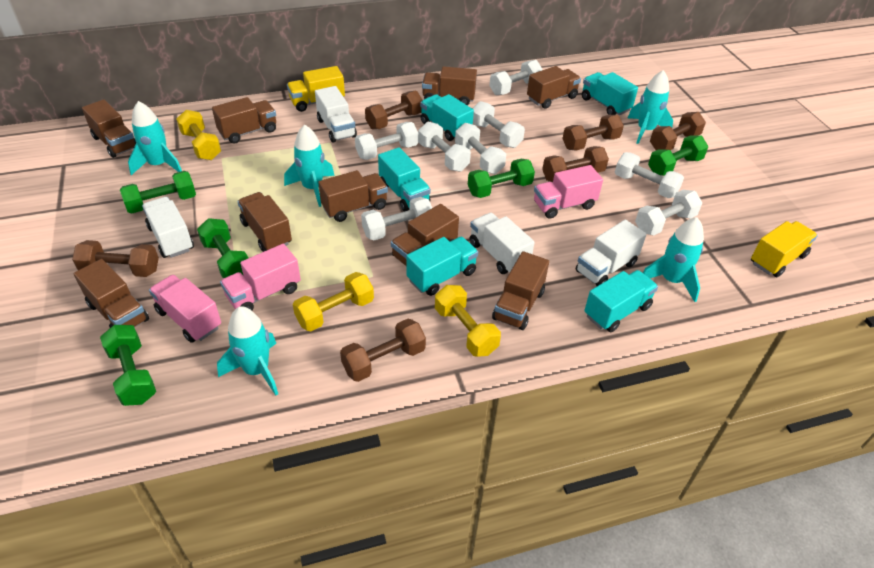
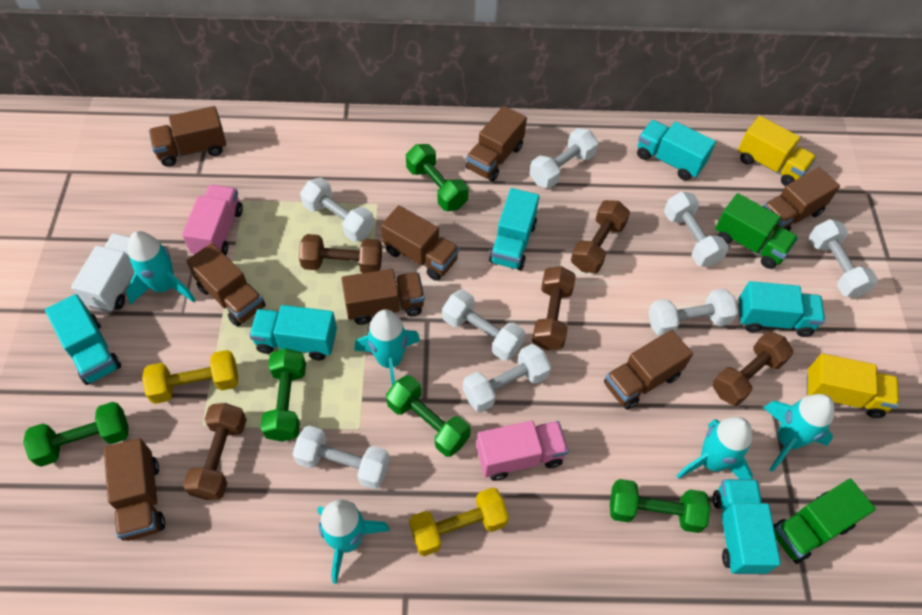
brown dumbbell: [72,240,159,277] [340,319,426,382] [365,91,422,130] [542,146,609,182] [562,115,624,151] [650,112,706,150] = 6 -> [183,403,247,500] [299,234,382,273] [532,266,576,350] [571,200,630,273] [712,331,793,406] = 5
brown truck: [74,259,149,328] [82,99,136,158] [212,97,276,143] [237,192,292,252] [318,170,388,222] [391,204,459,266] [422,66,477,105] [492,251,549,330] [527,66,581,109] = 9 -> [104,438,165,541] [149,106,226,167] [186,243,266,327] [341,269,425,325] [381,205,459,281] [466,106,527,182] [604,330,693,410] [763,167,840,231] = 8
green truck: none = 0 -> [715,193,798,269] [773,479,876,564] = 2
pink truck: [149,275,221,343] [220,244,301,311] [534,165,603,219] = 3 -> [182,185,243,256] [476,421,569,481] = 2
turquoise truck: [378,147,431,212] [406,237,478,296] [420,94,474,141] [582,72,638,115] [584,270,658,332] = 5 -> [45,294,121,385] [249,305,337,360] [489,188,539,270] [637,120,716,180] [713,479,781,574] [738,281,825,337] = 6
white truck: [142,197,194,258] [315,86,357,143] [470,213,535,274] [576,220,646,286] = 4 -> [71,233,134,312] = 1
yellow dumbbell: [176,110,221,160] [293,272,374,331] [435,285,501,357] = 3 -> [142,350,238,404] [409,487,509,556] = 2

